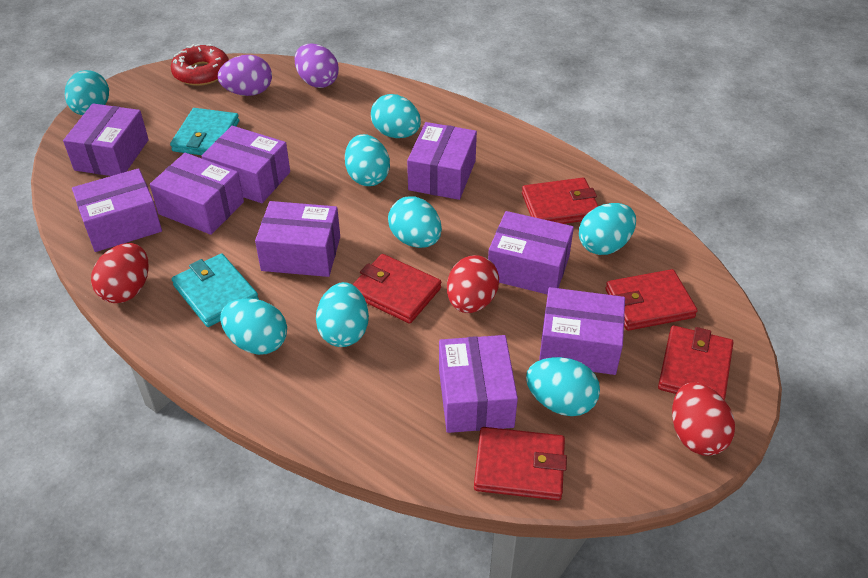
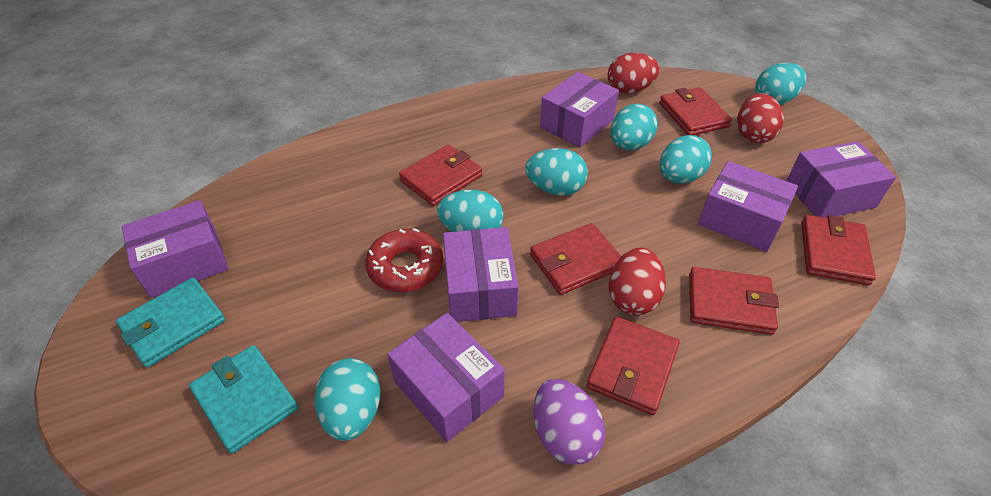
purple box: [63,103,149,176] [72,168,162,252] [150,153,244,235] [202,126,290,203] [255,201,340,277] [407,122,477,200] [439,335,518,433] [488,211,574,295] [539,287,625,375] = 9 -> [122,200,228,298] [387,313,505,442] [443,227,519,322] [540,72,619,147] [698,161,798,252] [787,141,896,218] = 6
purple egg: [218,55,272,96] [295,44,339,88] = 2 -> [533,379,605,465] = 1
red wallet: [352,254,441,324] [474,427,567,501] [522,178,598,224] [605,269,698,331] [658,326,734,400] = 5 -> [399,145,482,206] [530,223,621,295] [587,317,680,415] [659,87,732,135] [689,267,779,335] [801,215,876,285] = 6
turquoise egg: [65,70,109,115] [220,298,287,355] [316,282,369,347] [345,134,390,186] [371,94,421,138] [388,196,442,248] [526,357,600,416] [579,203,636,255] = 8 -> [314,358,381,441] [437,190,503,232] [525,148,588,196] [611,104,658,150] [660,135,712,184] [755,63,806,105] = 6

